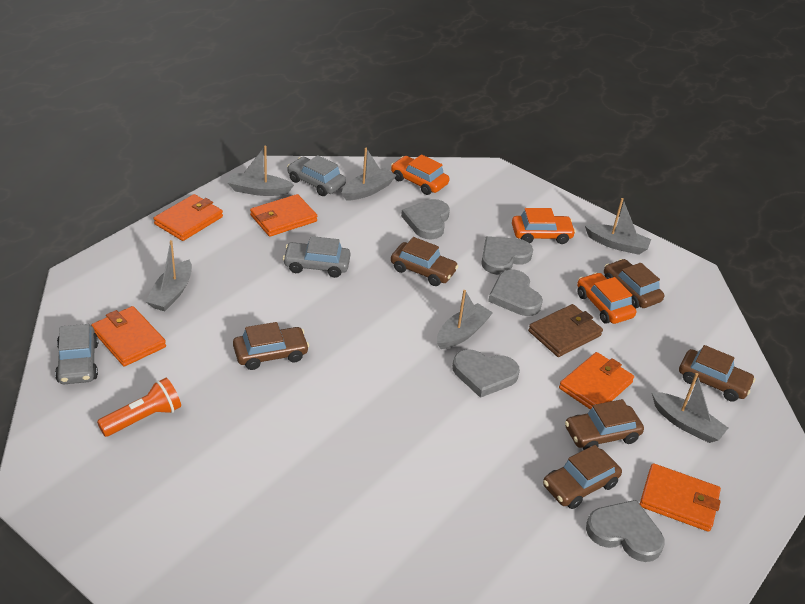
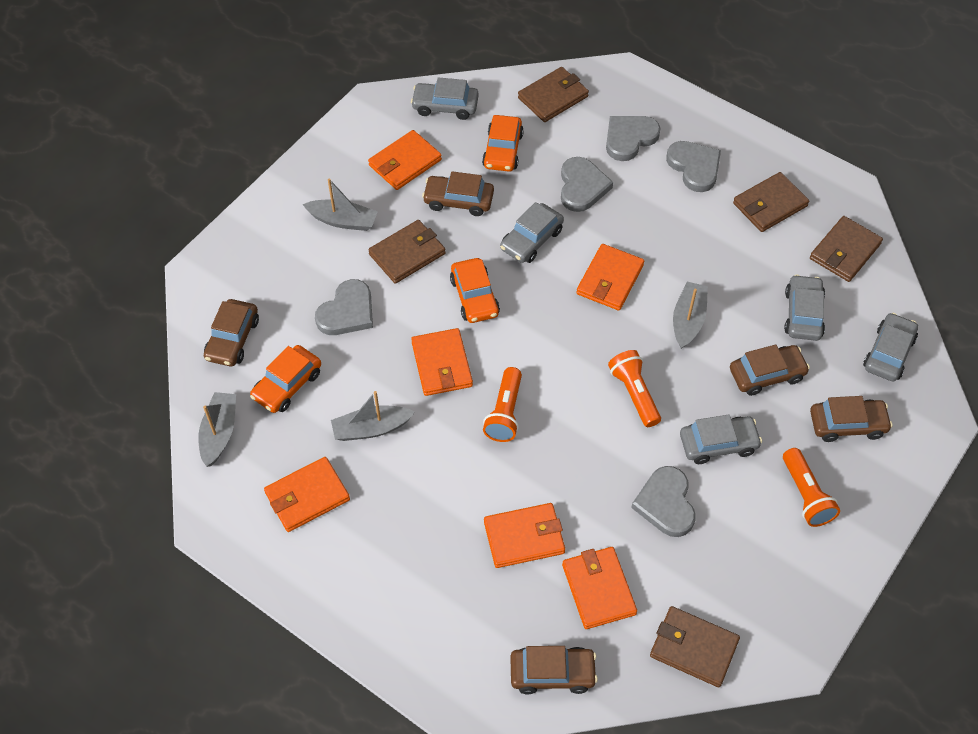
brown car: [233,322,309,370] [391,237,458,286] [543,445,622,509] [565,399,644,450] [604,259,664,308] [679,345,755,402] = 6 -> [204,299,259,366] [422,171,494,216] [510,646,598,694] [730,345,810,396] [810,396,892,442] = 5
brown wallet: [528,304,603,357] = 1 -> [368,220,446,284] [518,67,589,122] [650,606,740,687] [733,172,809,232] [810,216,883,282] = 5
grey boat: [145,240,192,311] [228,146,294,196] [342,148,397,200] [437,290,493,349] [585,198,651,255] [652,373,728,443] = 6 -> [198,392,236,467] [302,178,378,231] [331,391,415,441] [673,282,708,349] = 4
grey car: [55,324,98,384] [283,236,351,278] [287,155,346,196] = 3 -> [411,77,479,120] [500,202,564,263] [680,414,762,464] [784,274,825,341] [863,313,918,382] = 5
orange flashlight: [97,378,181,437] = 1 -> [483,367,522,442] [608,350,661,427] [783,448,840,527] = 3
orange wallet: [91,306,166,367] [154,194,223,241] [250,194,317,237] [559,352,634,410] [640,463,721,532] = 5 -> [264,457,350,532] [368,130,442,190] [411,328,473,396] [484,503,565,568] [562,547,637,629] [577,244,644,310] = 6

